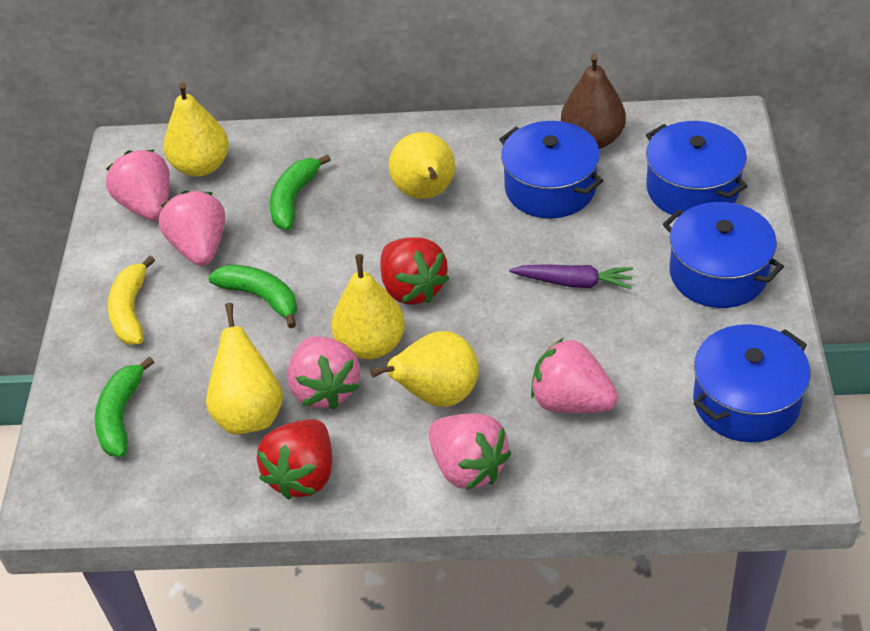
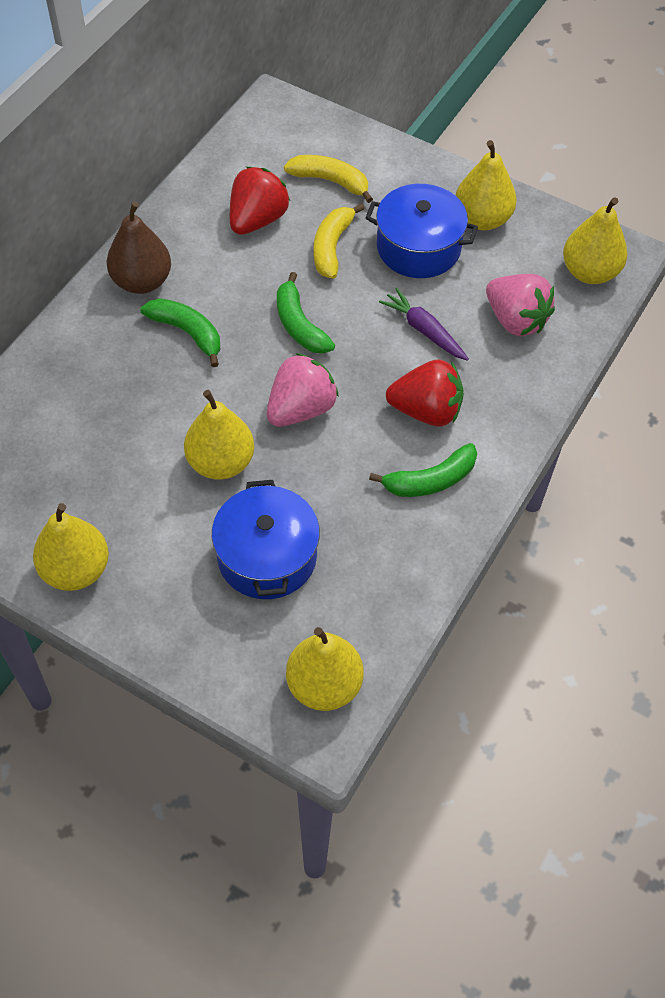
blue pot: [499,121,603,218] [646,121,747,217] [663,202,784,308] [693,324,810,443] = 4 -> [212,480,320,599] [365,184,478,278] = 2
pink strawberry: [106,150,170,220] [159,190,225,266] [287,336,360,410] [429,413,511,490] [531,338,618,413] = 5 -> [267,353,339,427] [486,274,555,336] = 2
yellow banana: [108,256,155,345] = 1 -> [284,155,373,203] [314,203,364,279] = 2

